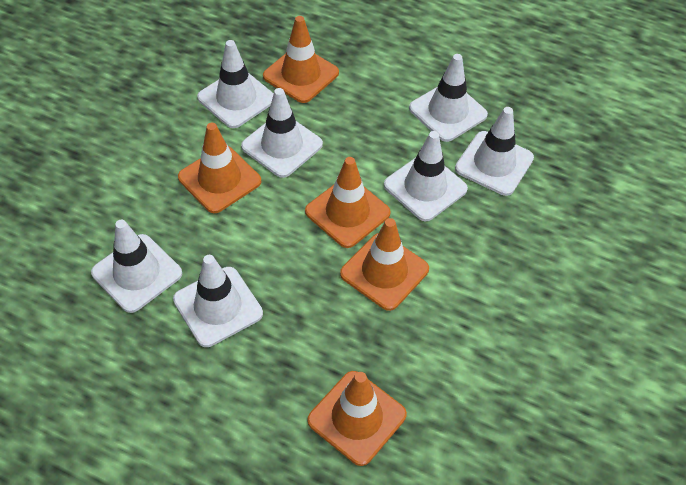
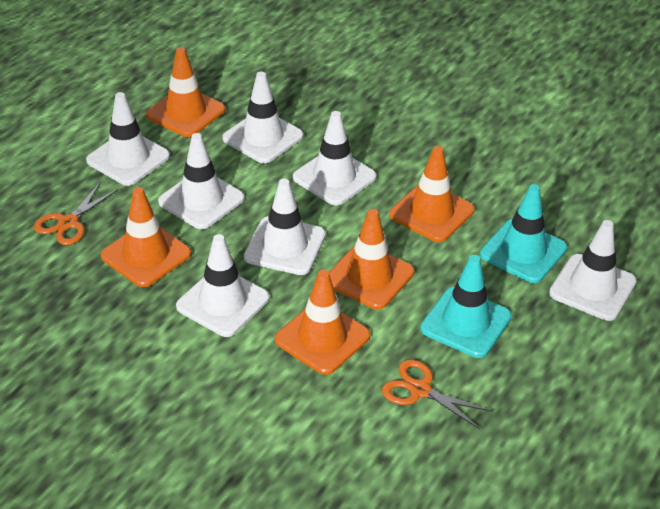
orange scissors: none = 0 -> [34,182,119,245] [382,359,493,429] = 2
turquoise traffic cone: none = 0 -> [420,255,512,358] [480,184,567,283] = 2

